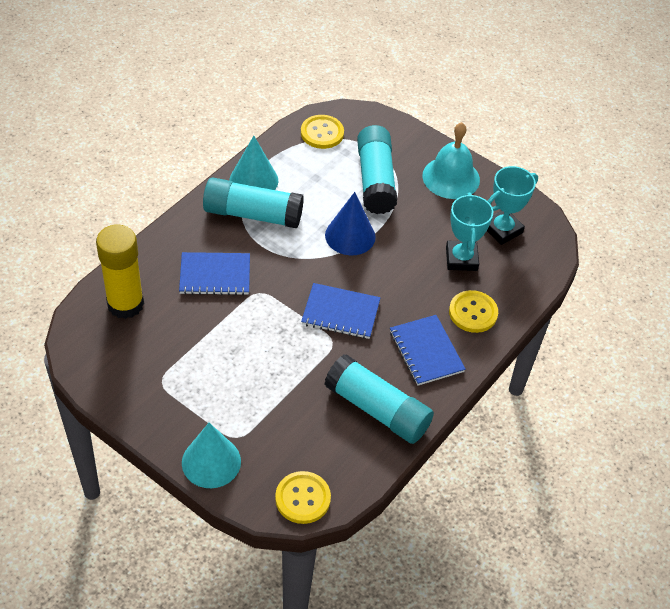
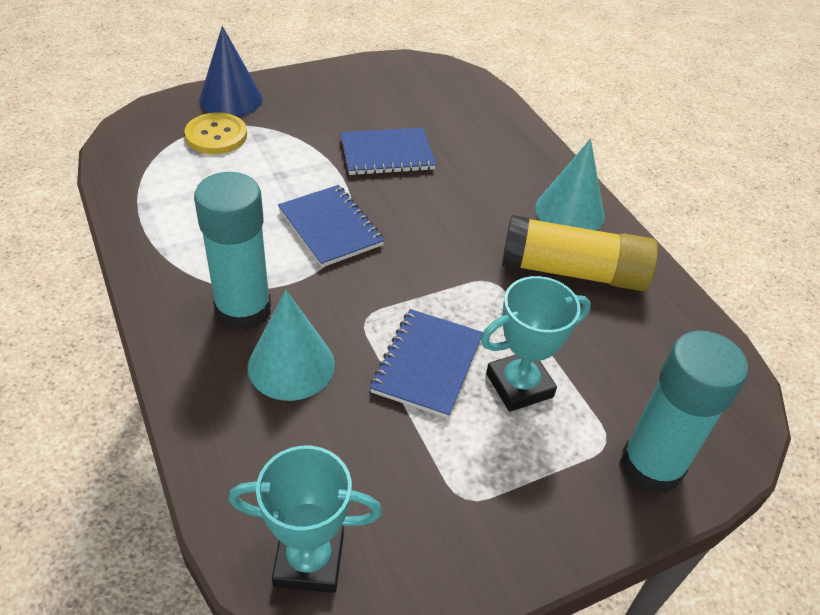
turquoise bell: [422,122,480,199] = 1 -> none = 0
turquoise glue stick: [203,178,304,228] [324,354,434,444] [357,125,397,214] = 3 -> [194,172,271,331] [620,331,748,493] = 2
yellow button: [275,471,331,524] [301,115,344,149] [449,290,498,333] = 3 -> [184,112,247,154] = 1

